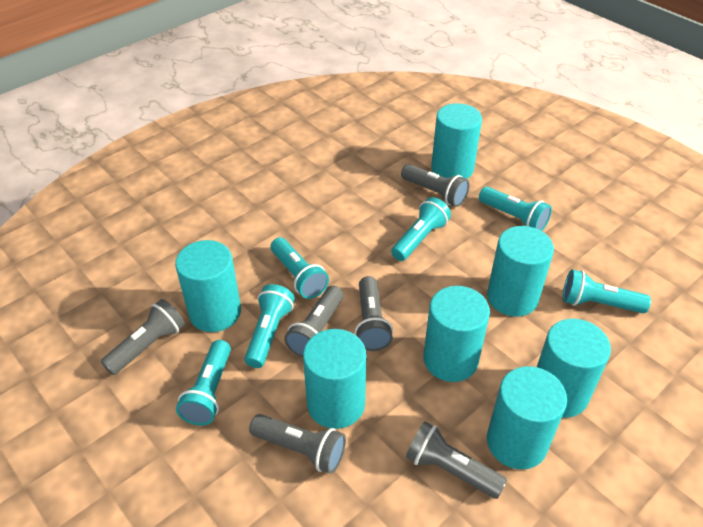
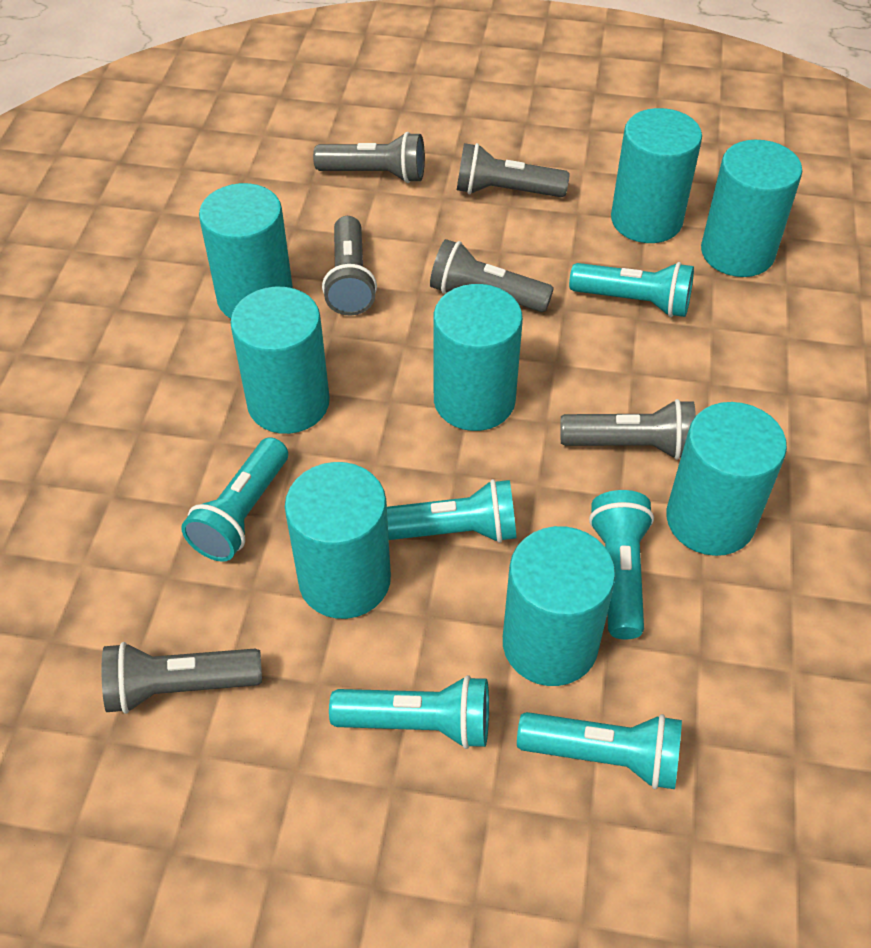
turquoise cylinder: [175,240,241,332] [303,329,367,429] [423,286,490,382] [431,103,482,179] [487,226,554,317] [487,366,567,470] [537,319,611,418] = 7 -> [199,183,293,319] [230,287,330,434] [285,462,391,619] [433,284,523,431] [503,526,616,686] [611,108,702,243] [666,402,787,556] [701,140,802,277] = 8

